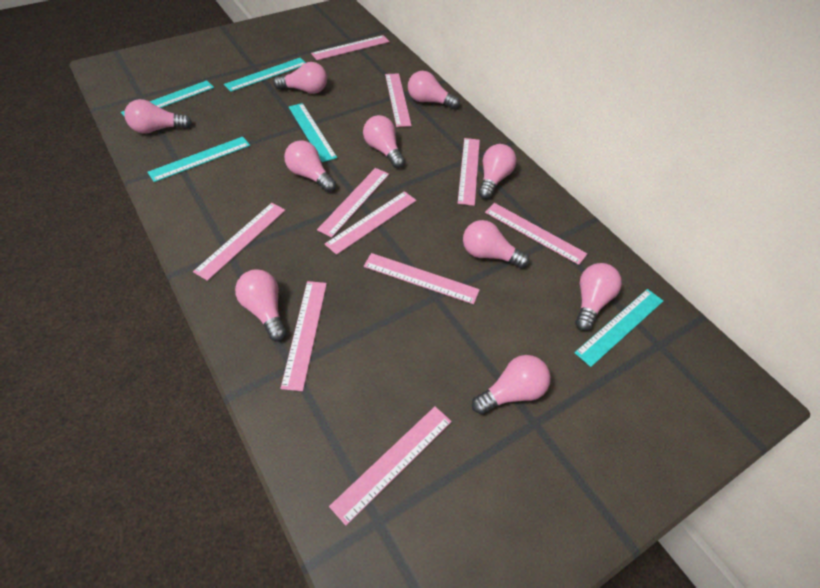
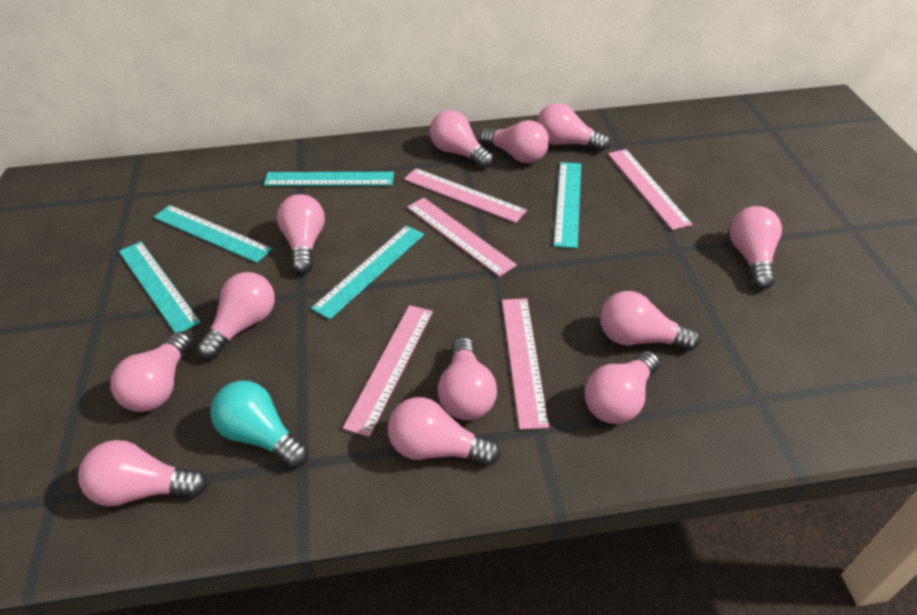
pink light bulb: [125,99,192,134] [235,269,287,341] [273,62,327,94] [284,140,336,192] [363,115,405,168] [408,71,460,109] [463,220,529,268] [472,355,551,414] [478,144,516,199] [575,263,622,331] = 10 -> [78,440,207,506] [110,332,191,412] [197,272,275,359] [277,194,325,274] [388,397,501,466] [430,110,494,169] [438,337,497,420] [480,120,549,163] [536,103,610,151] [584,351,659,424] [600,291,701,351] [729,206,782,290] = 12
pink ruler: [193,203,286,281] [281,281,327,391] [311,35,390,60] [317,168,389,237] [325,191,416,255] [329,406,452,526] [364,253,480,304] [385,73,412,127] [458,138,480,206] [485,203,587,265] = 10 -> [343,305,433,437] [404,168,527,223] [407,198,517,277] [502,298,549,430] [608,149,693,230] = 5
turquoise light bulb: none = 0 -> [210,381,308,468] = 1

